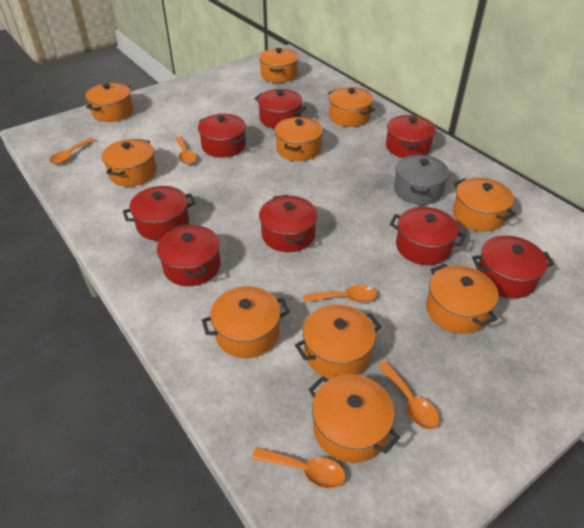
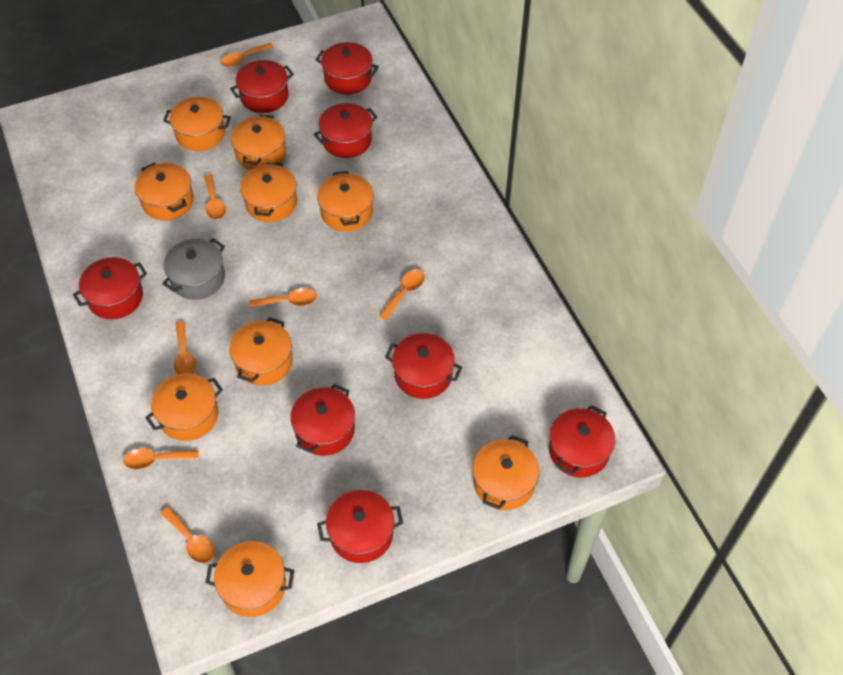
orange pot: [86,83,133,122] [102,139,156,187] [202,286,290,358] [259,48,299,83] [275,117,323,161] [295,304,382,379] [308,374,400,463] [328,87,375,127] [426,264,499,334] [453,178,516,232] = 10 -> [135,162,194,221] [145,374,223,441] [163,97,231,151] [205,541,294,617] [229,317,293,386] [231,114,286,171] [240,162,297,222] [317,171,374,232] [473,435,539,510] = 9
orange spoon: [49,138,95,164] [175,137,197,164] [252,447,345,488] [303,285,377,302] [378,361,439,430] = 5 -> [123,448,199,469] [161,507,214,563] [174,321,196,375] [204,174,226,220] [220,43,273,67] [249,288,317,308] [379,270,425,320] = 7

